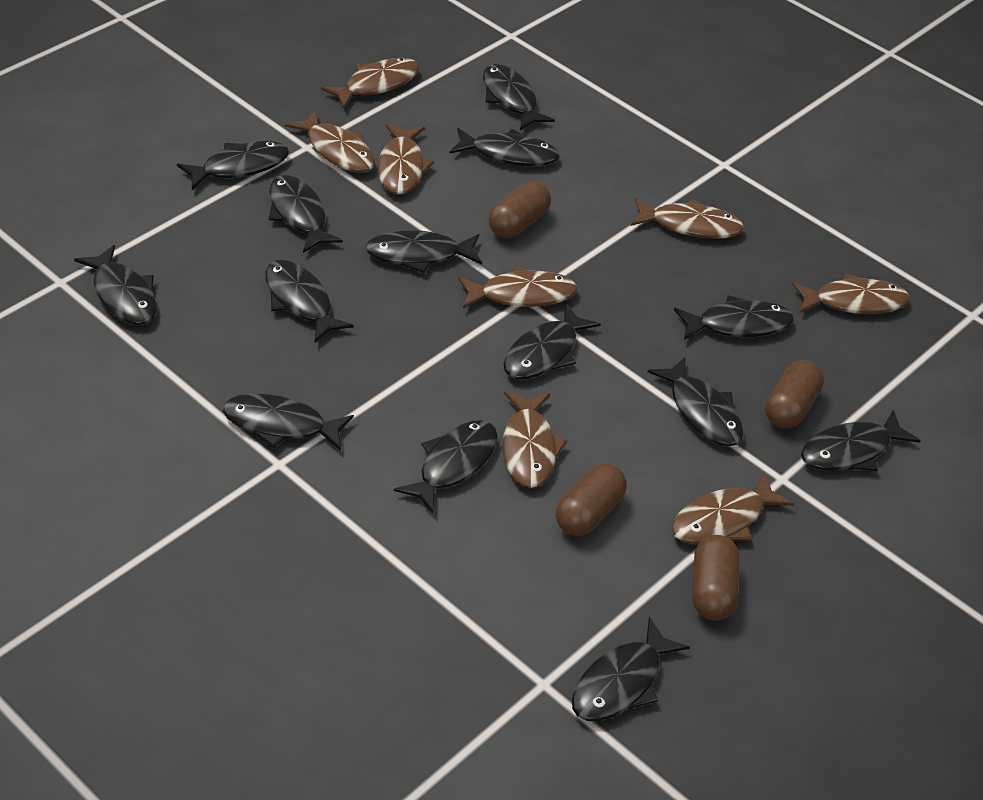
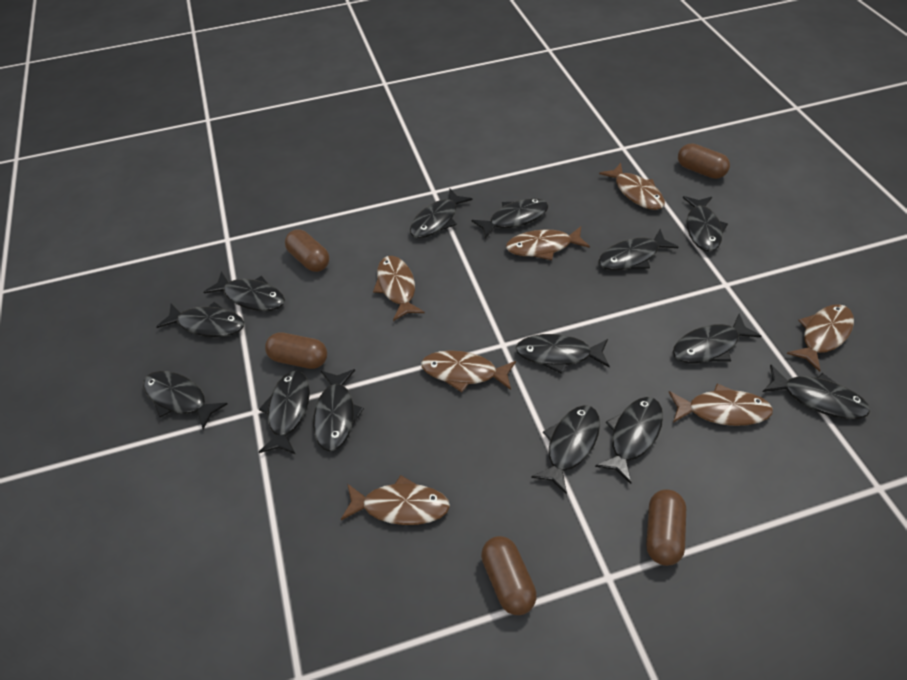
brown capsule: [488,181,551,238] [555,463,627,536] [692,535,739,621] [765,360,824,429] = 4 -> [265,332,327,369] [285,229,329,272] [481,536,537,615] [646,489,686,566] [678,143,730,179] = 5
brown fish: [285,110,375,173] [321,58,419,108] [378,124,434,194] [458,266,577,308] [502,392,567,488] [631,198,744,238] [671,472,794,544] [792,273,910,314] = 8 -> [341,475,450,525] [373,256,425,321] [421,350,516,392] [506,226,590,260] [599,163,665,210] [669,383,773,426] [787,304,854,372] = 7

